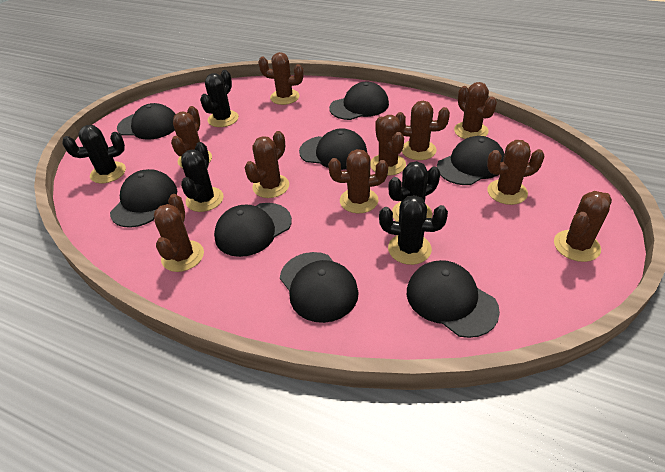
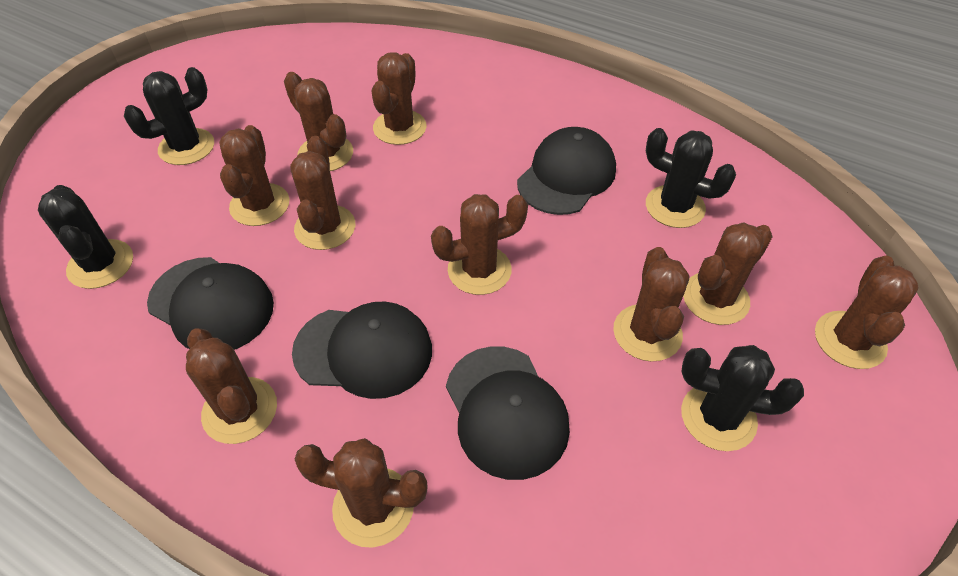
black cactus: [62,125,126,184] [181,142,224,212] [200,70,239,127] [379,195,448,265] [389,161,440,222] = 5 -> [38,185,133,289] [124,67,214,165] [646,128,736,228] [681,345,804,451] = 4
black cap: [110,169,177,228] [117,103,176,140] [214,203,292,257] [280,252,359,323] [299,128,367,170] [329,81,389,120] [407,260,500,338] [437,136,504,185] = 8 -> [147,257,274,350] [292,302,432,399] [446,346,570,480] [517,127,616,215] = 4

